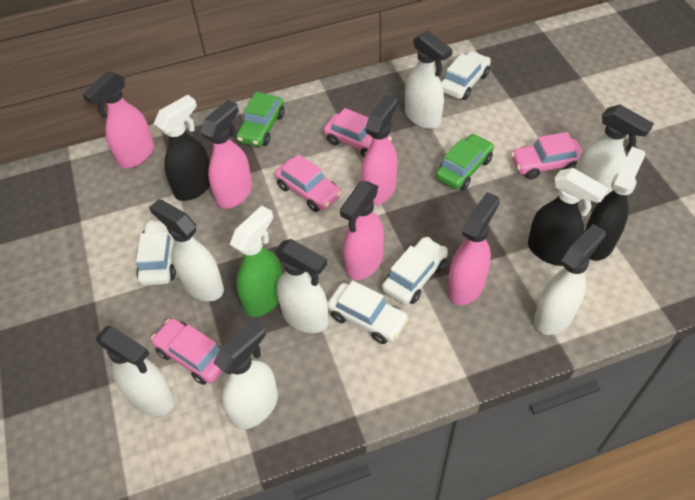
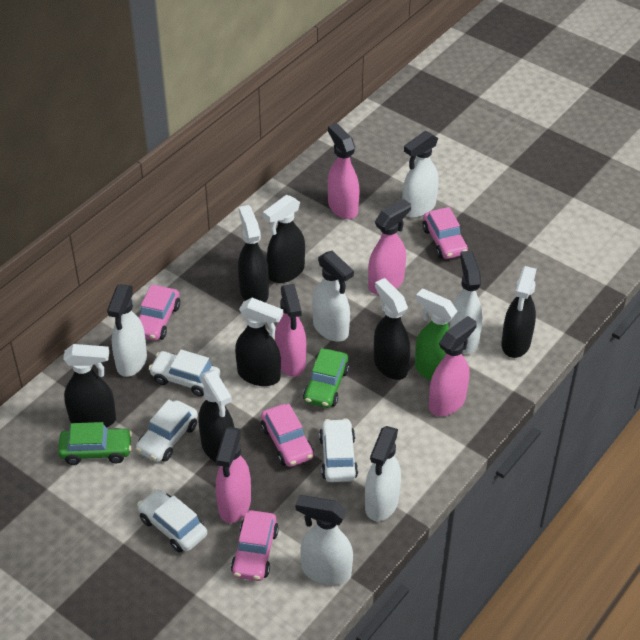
black spray bottle: [154,95,210,201] [528,168,609,266] [585,147,646,261] = 3 -> [63,344,116,428] [198,370,234,462] [235,298,283,386] [238,205,269,302] [263,195,305,283] [374,278,410,380] [502,266,537,358] = 7
white spray bottle: [96,326,175,416] [149,199,224,301] [213,320,278,429] [275,239,329,333] [405,31,453,129] [534,224,606,335] [575,105,654,203] = 7 -> [107,284,147,377] [296,495,353,585] [312,251,354,342] [365,426,401,521] [402,131,439,218] [450,251,483,354] = 6

